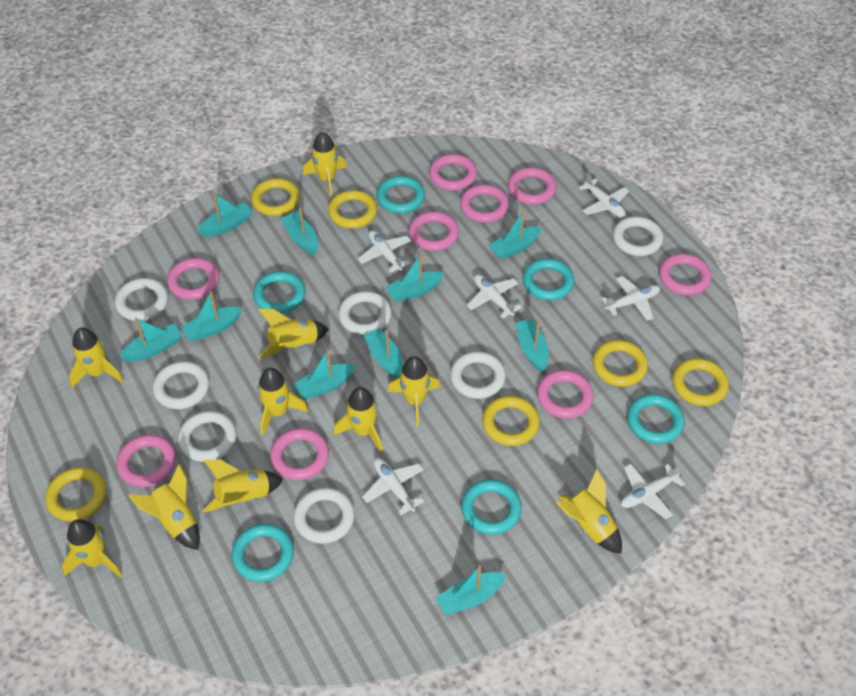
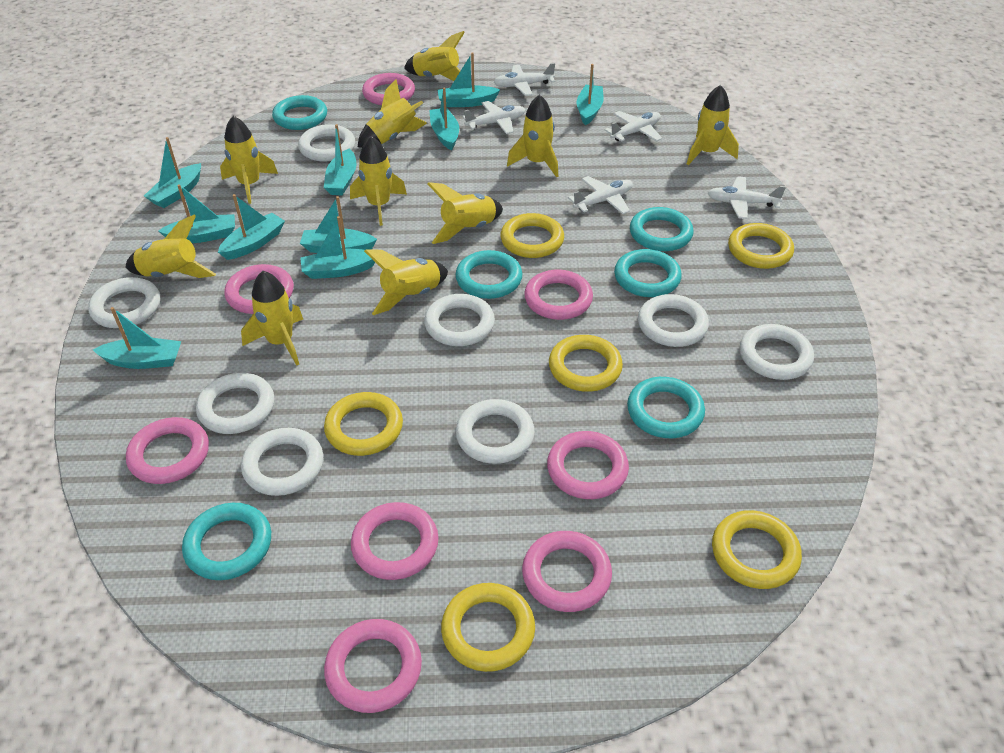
pink ring: [116,435,176,487] [167,258,220,300] [270,428,329,480] [409,212,459,251] [429,154,477,190] [460,185,509,223] [508,167,556,204] [537,370,594,418] [659,254,711,295] = 9 -> [126,417,209,484] [224,264,294,314] [324,619,422,713] [351,502,439,580] [362,73,415,105] [522,531,612,612] [524,270,593,320] [547,431,629,499] = 8
white plane: [358,230,411,273] [362,458,424,515] [467,274,522,319] [579,173,629,218] [602,276,660,321] [621,464,685,519] = 6 -> [462,101,525,134] [494,63,555,96] [568,176,633,214] [605,111,662,142] [708,176,786,219] = 5
white ring: [115,278,168,321] [153,361,209,409] [178,411,236,462] [294,488,355,544] [338,291,392,335] [450,351,506,399] [613,216,663,256] = 7 -> [88,277,160,328] [196,373,274,434] [241,428,323,496] [298,124,355,161] [424,294,495,346] [456,399,535,464] [638,294,709,347] [740,324,814,380] = 8

